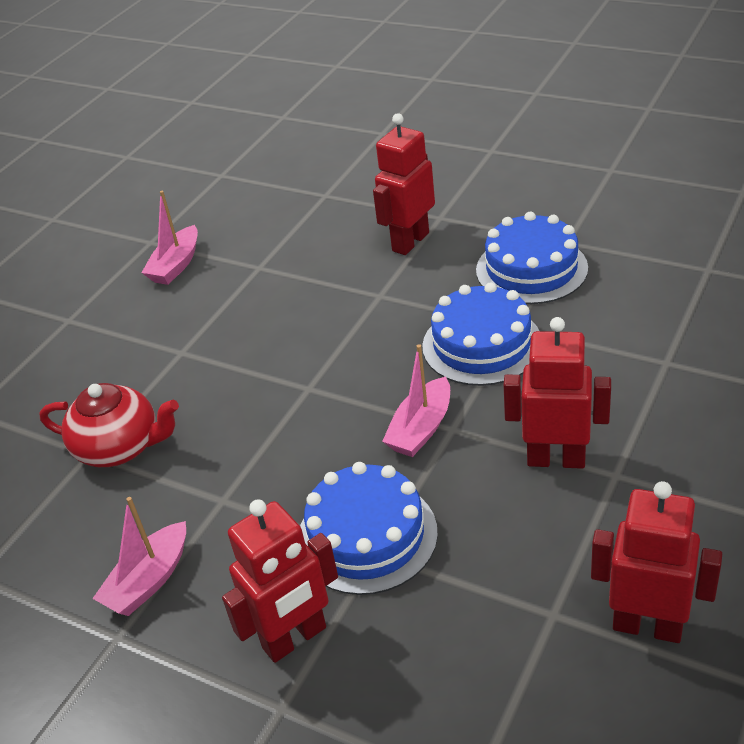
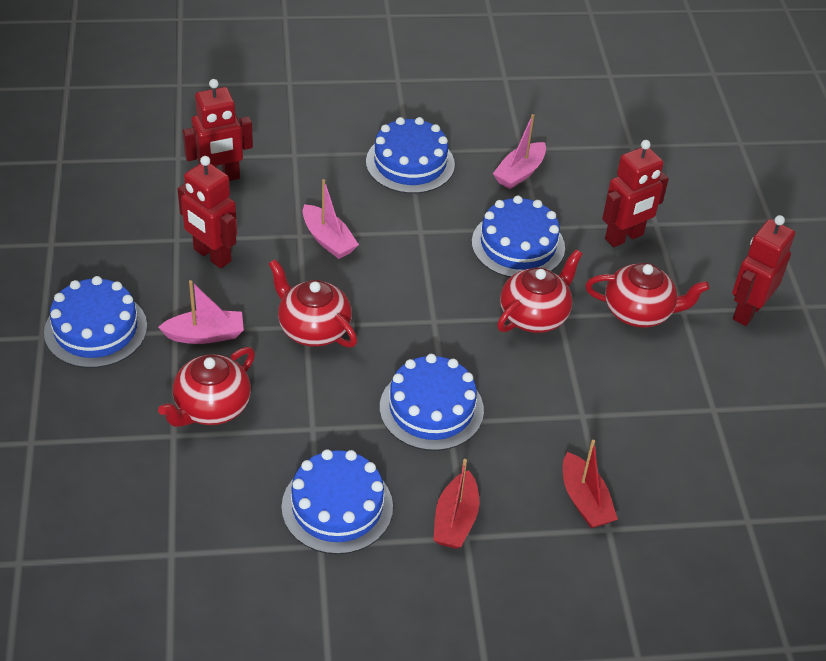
blue cake: [300,462,438,595] [422,283,539,386] [476,212,588,304] = 3 -> [44,276,147,368] [282,449,393,554] [366,117,455,194] [380,354,484,451] [472,196,565,277] = 5
red boat: none = 0 -> [433,459,479,549] [563,440,618,528] = 2
red teapot: [39,383,179,467] = 1 -> [158,347,255,427] [269,259,357,348] [497,249,582,333] [585,263,710,328] = 4

